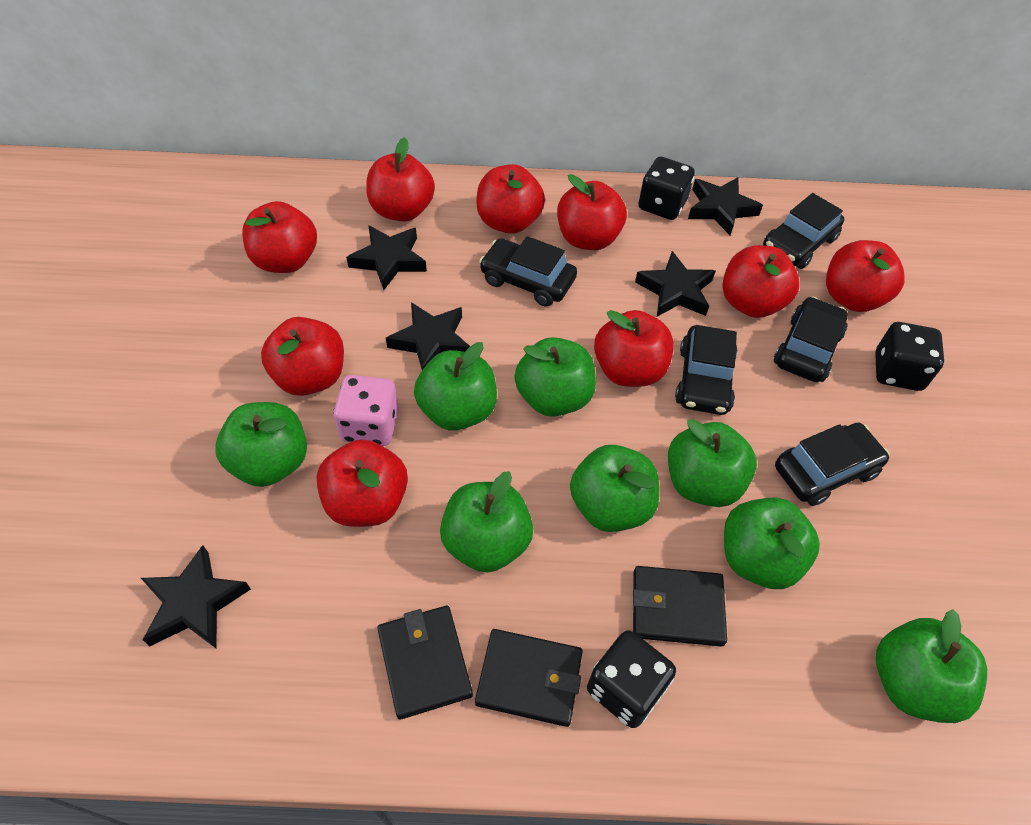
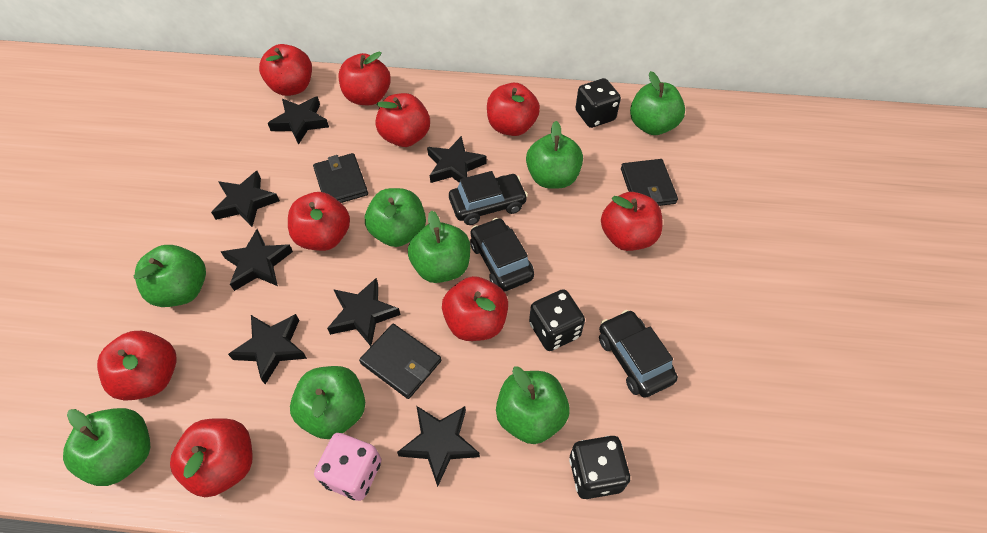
black car: [479,236,577,307] [675,325,737,415] [763,193,844,269] [774,297,848,382] [775,423,890,506] = 5 -> [449,171,528,225] [470,218,534,291] [599,310,678,398] = 3
black star: [141,545,251,649] [346,225,427,290] [386,302,470,370] [635,251,715,317] [688,177,763,235] = 5 -> [211,171,280,227] [221,229,293,291] [228,314,307,384] [268,96,329,145] [327,278,401,346] [397,406,480,487] [427,136,487,183] = 7

